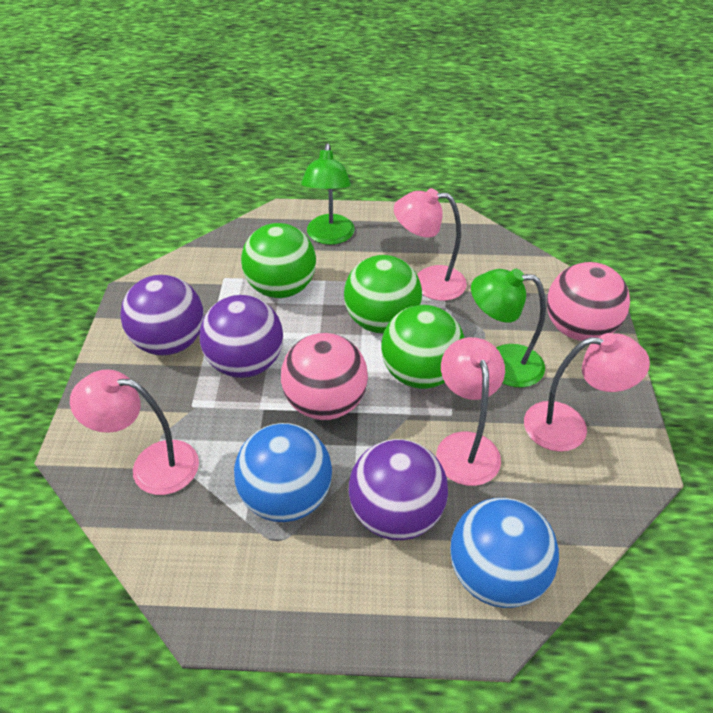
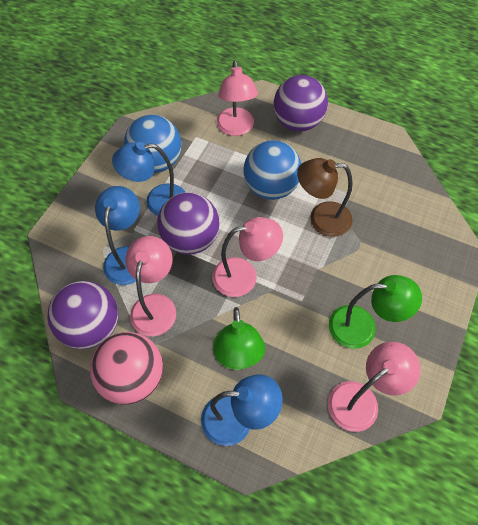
blue lamp: none = 0 -> [95,186,140,285] [112,142,185,216] [201,374,283,446] = 3
brown lamp: none = 0 -> [297,158,353,237] = 1
green ball: [241,223,316,298] [344,255,422,333] [381,305,465,389] = 3 -> none = 0
pink ball: [281,333,368,420] [547,262,630,341] = 2 -> [90,332,163,405] = 1

